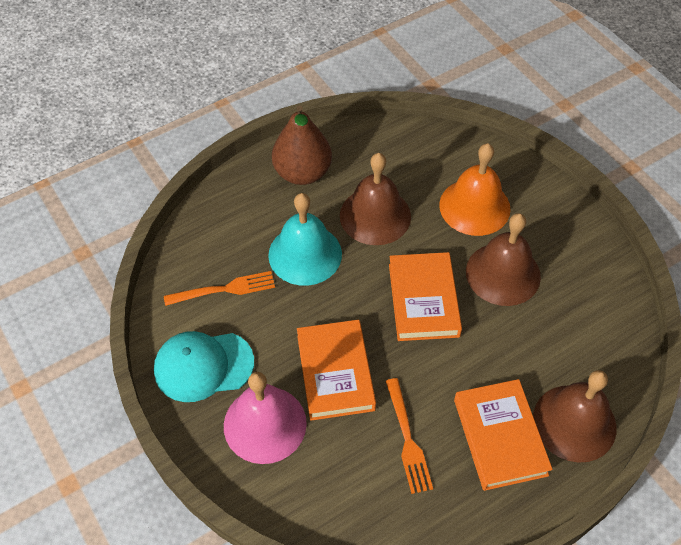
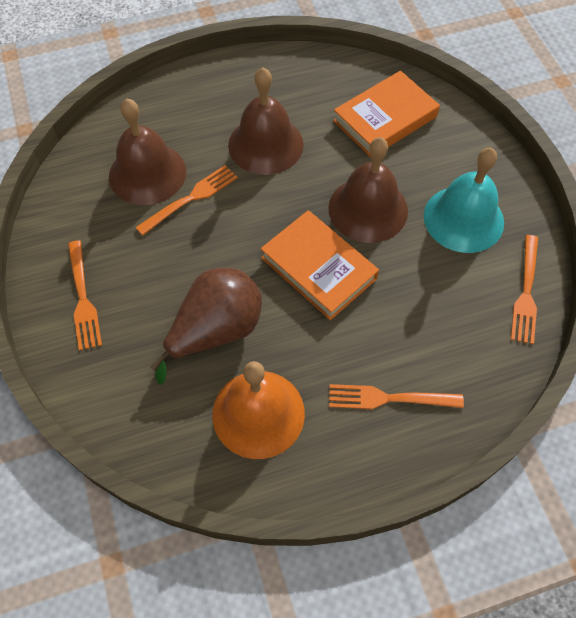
orange book: [297,320,376,421] [389,252,462,341] [454,379,553,491] = 3 -> [261,210,379,320] [333,71,440,157] = 2
orange fork: [164,271,275,306] [386,378,433,494] = 2 -> [68,240,102,351] [135,165,238,236] [329,384,464,409] [511,235,538,344] = 4
pink bell: [224,372,307,464] = 1 -> none = 0
turquoise cap: [154,331,254,402] = 1 -> none = 0

